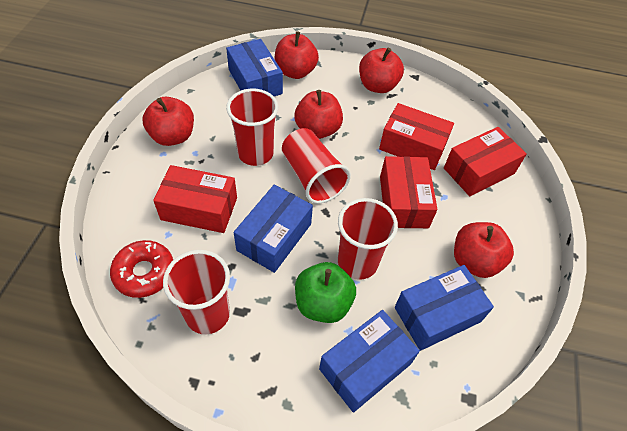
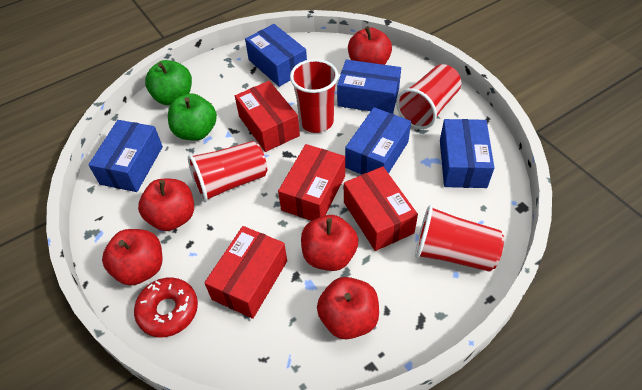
blue box: [226,39,283,96] [234,185,313,273] [319,310,420,413] [395,265,494,351] = 4 -> [88,120,163,192] [245,24,307,87] [337,59,401,114] [345,107,411,175] [440,119,494,188] = 5
green apple: [295,262,356,323] = 1 -> [145,60,192,105] [168,93,217,141] = 2

